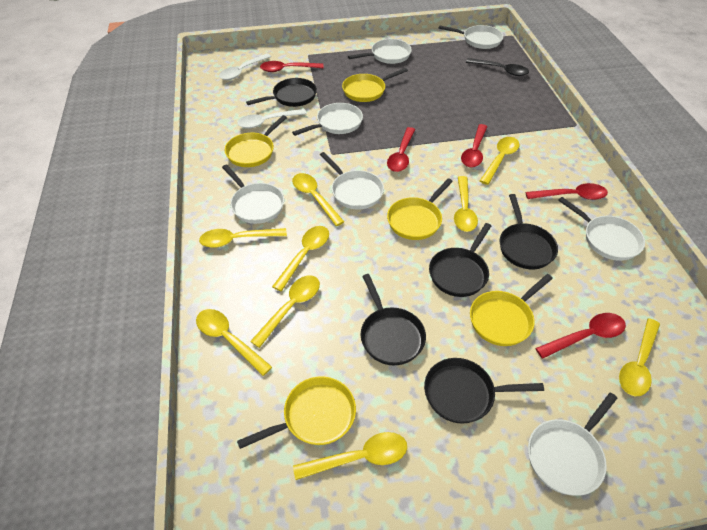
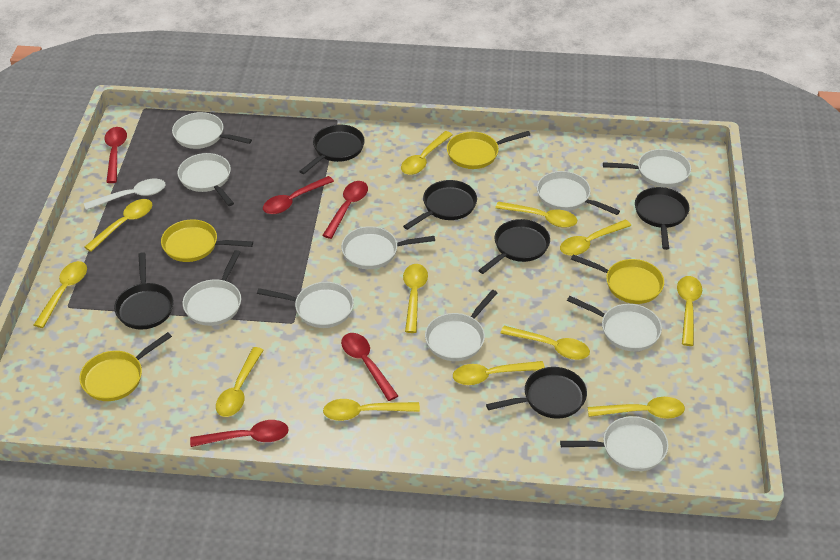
black pan: [246,78,317,107] [361,274,426,365] [424,358,544,424] [429,223,491,297] [500,194,558,269] = 5 -> [114,252,174,330] [299,124,365,174] [403,180,477,230] [478,219,550,274] [486,367,587,419] [635,187,690,250] = 6
black spoon: [466,58,529,76] = 1 -> none = 0
white pan: [222,164,284,224] [292,103,363,136] [320,152,384,210] [348,39,412,64] [438,25,503,49] [528,393,617,496] [558,197,645,261] = 7 -> [172,112,252,149] [178,153,234,206] [183,250,241,326] [257,282,354,328] [341,226,435,269] [425,290,497,361] [537,171,620,215] [560,416,668,471] [567,296,662,351] [603,149,691,188] = 10
white spoon: [219,54,271,80] [237,109,307,128] = 2 -> [84,178,165,210] = 1
yellow pan: [225,115,287,167] [237,376,356,449] [342,68,408,102] [387,178,453,240] [470,274,553,346] = 5 -> [79,332,172,401] [161,219,253,262] [447,131,530,169] [571,255,664,304] = 4
yellow spoon: [196,309,272,376] [199,228,287,248] [250,276,320,348] [272,226,329,291] [292,173,344,226] [293,432,407,480] [454,176,478,232] [480,137,519,185] [619,318,660,396] = 9 -> [34,261,87,328] [85,199,152,252] [216,347,264,417] [323,399,420,421] [401,131,452,175] [403,264,428,333] [453,361,545,385] [496,201,577,228] [500,326,590,360] [560,219,631,256] [588,397,685,419] [677,276,702,346] = 12

